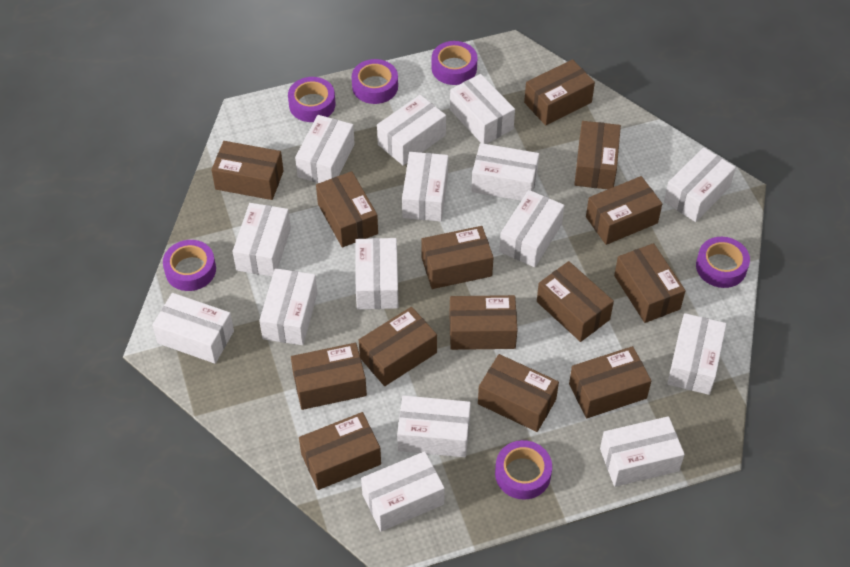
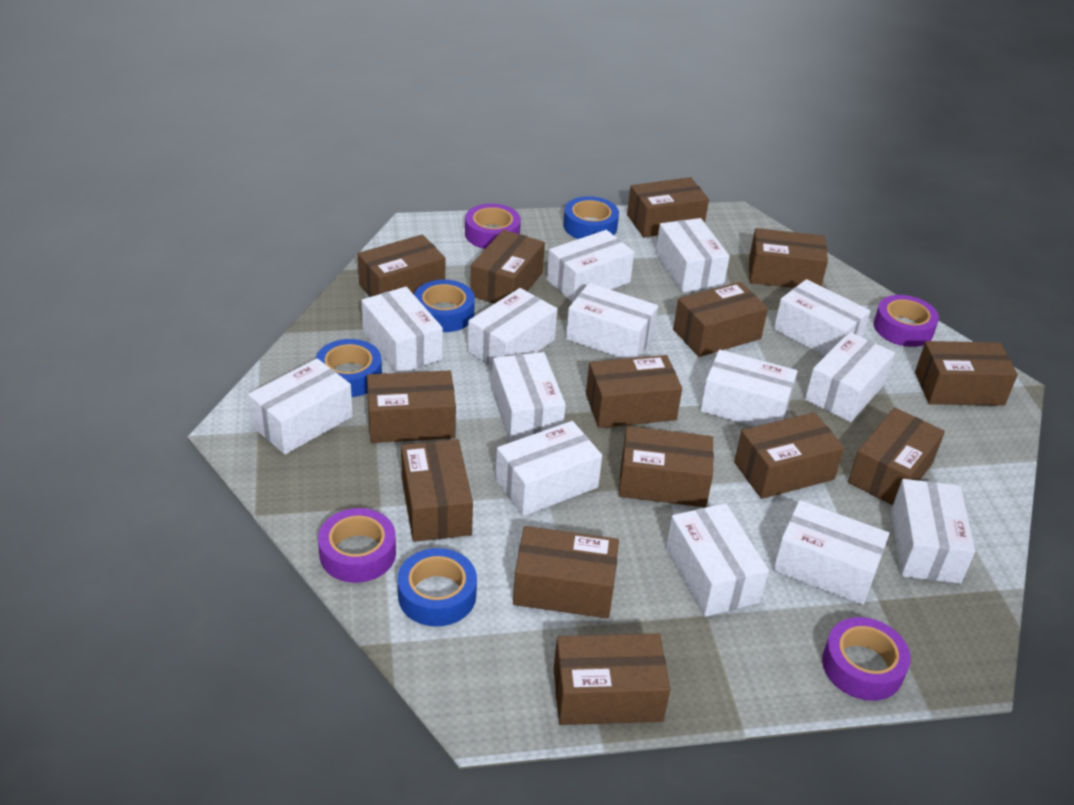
blue tape: none = 0 -> [316,339,382,397] [397,548,477,627] [414,280,475,332] [563,196,619,239] = 4
purple tape: [163,240,216,291] [288,77,335,122] [352,59,398,104] [432,41,478,85] [495,440,552,500] [696,237,750,288] = 6 -> [318,508,396,583] [465,203,521,249] [822,617,911,701] [874,295,939,347] = 4
white box: [152,293,234,364] [233,203,291,276] [259,268,318,345] [295,115,355,183] [355,238,398,309] [361,451,445,531] [377,95,446,166] [397,395,471,457] [402,152,448,221] [450,74,515,144] [471,143,539,201] [499,190,565,267] [600,416,685,487] [664,147,736,222] [667,313,726,395] = 15 -> [248,358,353,454] [361,287,443,373] [468,288,557,367] [492,352,566,442] [495,421,602,516] [547,230,634,303] [566,283,658,359] [656,218,730,292] [666,503,769,617] [700,350,798,427] [773,500,889,605] [774,279,871,356] [805,332,895,422] [891,479,975,584] = 14

